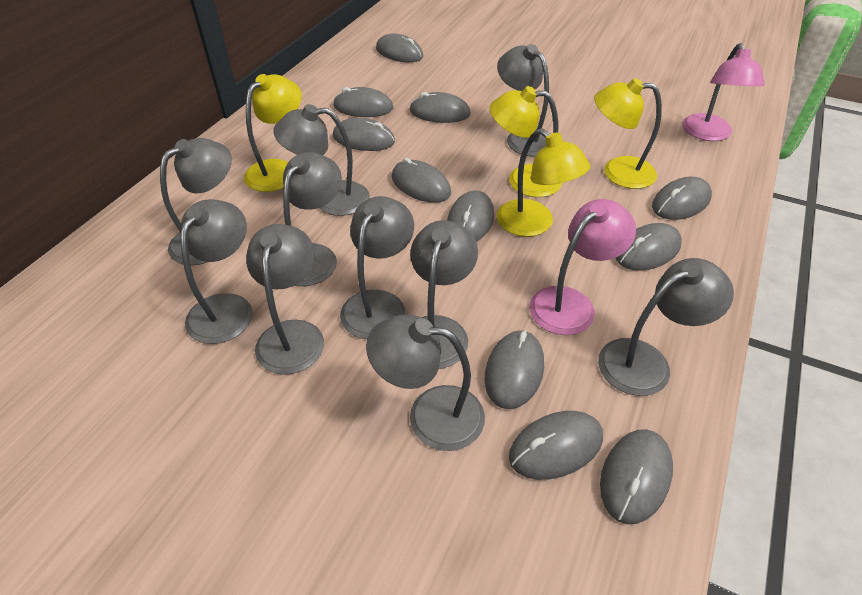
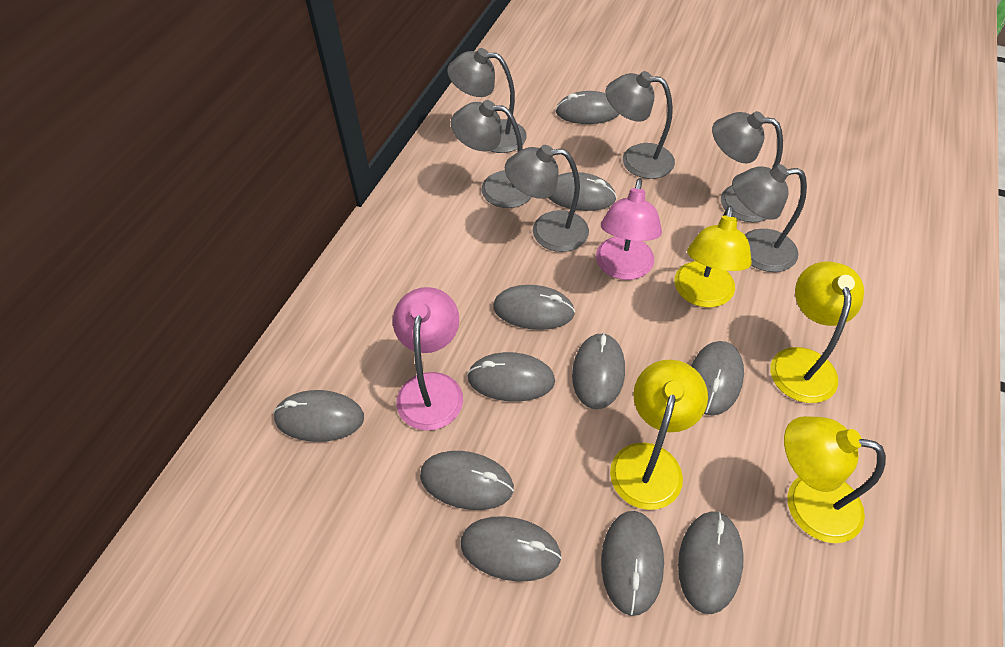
grey lamp: [160,138,232,265] [181,199,252,344] [246,224,324,375] [273,104,370,216] [283,152,342,286] [340,196,414,339] [366,314,485,451] [410,220,478,369] [497,44,549,156] [598,258,734,396] = 10 -> [447,48,527,153] [451,100,532,208] [505,145,589,252] [605,71,675,179] [712,111,783,222] [732,164,807,272] = 6

